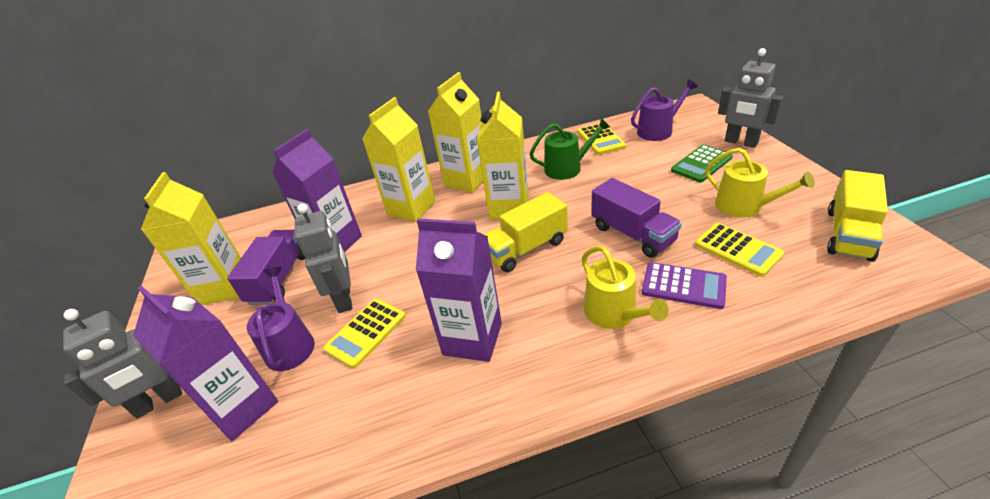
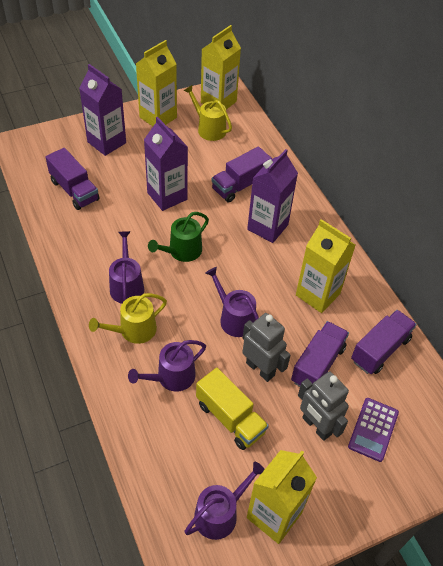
green calculator: [671,144,733,182] = 1 -> none = 0
grey robot: [63,309,182,419] [295,204,352,313] [718,48,783,148] = 3 -> [242,313,291,382] [298,372,349,441] = 2
purple truck: [227,230,305,305] [591,178,682,258] = 2 -> [46,148,99,210] [212,147,272,202] [291,321,349,387] [351,310,417,374] = 4
purple watering can: [247,267,315,371] [631,79,698,141] = 2 -> [109,231,144,304] [128,340,206,391] [184,462,265,540] [206,267,259,337] = 4
yellow calculator: [323,299,406,369] [578,123,626,155] [695,223,784,277] = 3 -> none = 0
yellow truck: [484,192,568,272] [827,170,888,262] = 2 -> [196,368,269,450] = 1

